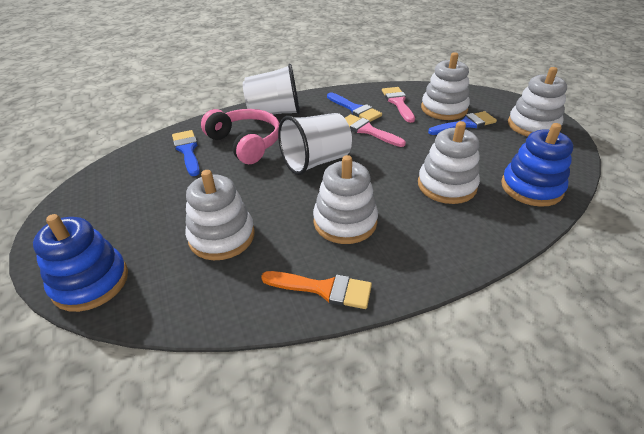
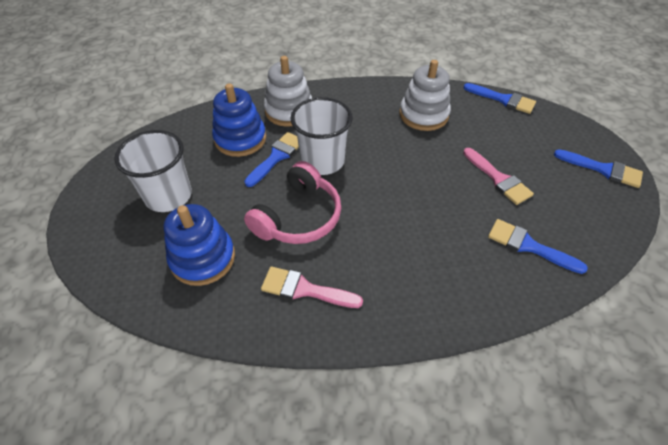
blue brush: [172,130,200,176] [327,92,382,122] [428,111,497,135] = 3 -> [244,132,299,187] [464,83,536,114] [488,219,588,274] [554,149,643,188] = 4
orange brush: [261,271,372,309] = 1 -> none = 0
white stacking toy: [185,170,255,260] [313,155,378,244] [418,121,480,204] [421,52,470,120] [508,67,567,137] = 5 -> [264,56,312,127] [400,60,451,131] = 2

